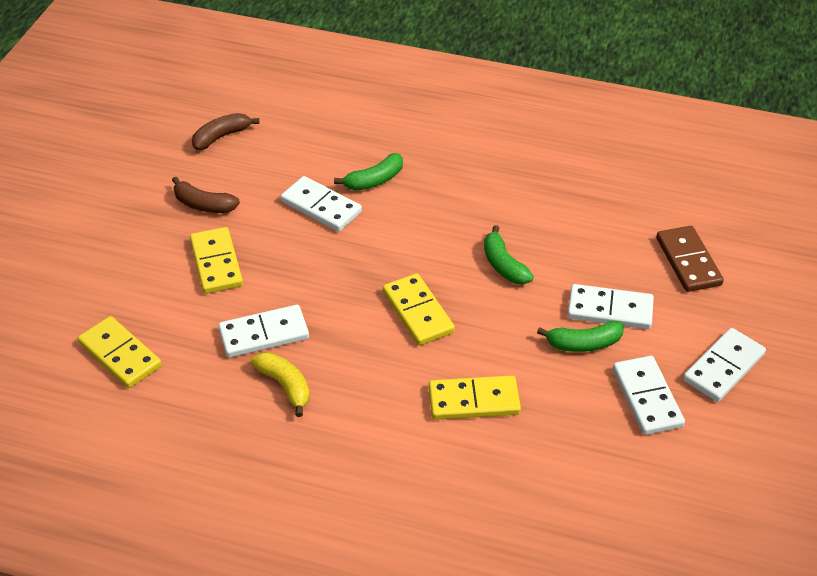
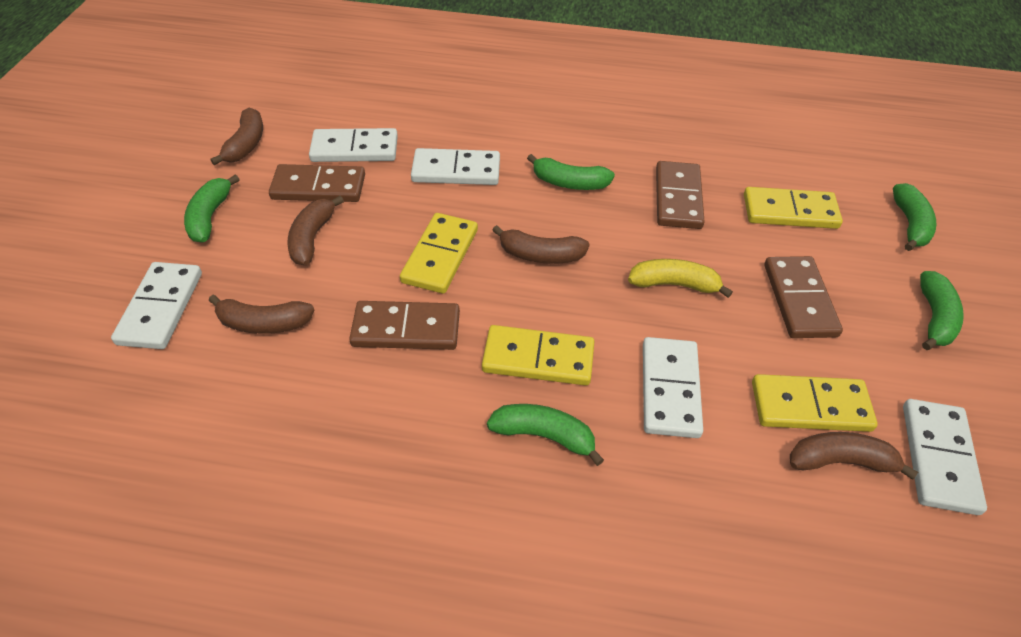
brown banana: [172,177,240,213] [192,113,259,150] = 2 -> [209,295,314,334] [210,108,263,165] [287,196,344,265] [492,225,590,264] [790,432,918,480] = 5
brown domino: [656,226,724,292] = 1 -> [269,164,365,202] [349,301,460,350] [656,161,705,229] [764,256,843,338] = 4
green banana: [334,153,403,191] [484,225,534,284] [537,321,624,352] = 3 -> [184,174,240,243] [487,404,604,466] [527,154,615,190] [893,183,936,251] [920,271,964,350] = 5

